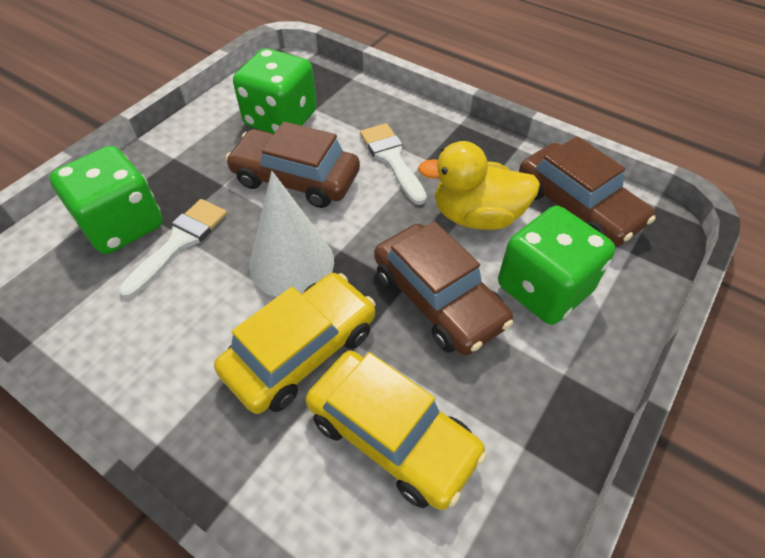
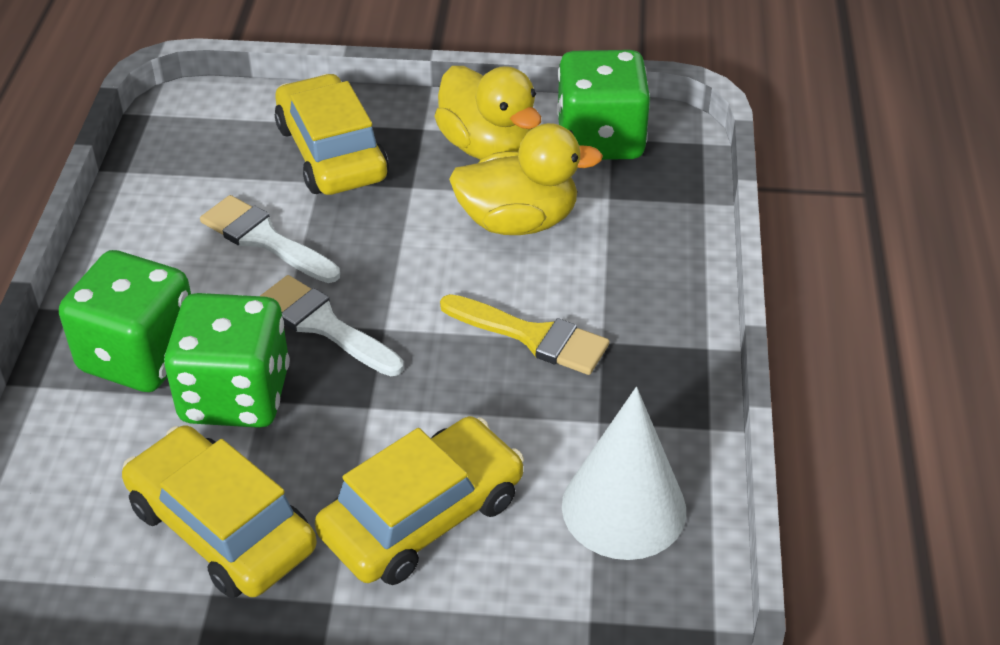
brown car: [226,122,360,208] [374,221,513,356] [519,136,656,247] = 3 -> none = 0
yellow brush: none = 0 -> [440,294,609,375] = 1
yellow car: [214,273,376,414] [305,351,487,510] = 2 -> [122,425,317,598] [275,74,389,195] [315,416,524,585] = 3
yellow duck: [418,141,540,230] = 1 -> [434,66,541,160] [449,123,603,235] = 2

